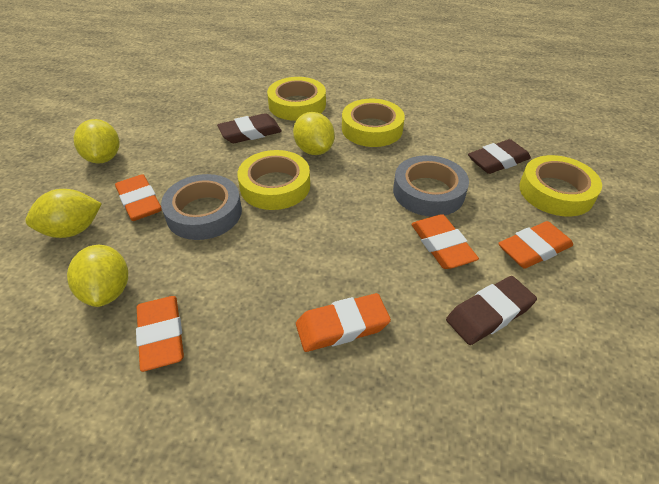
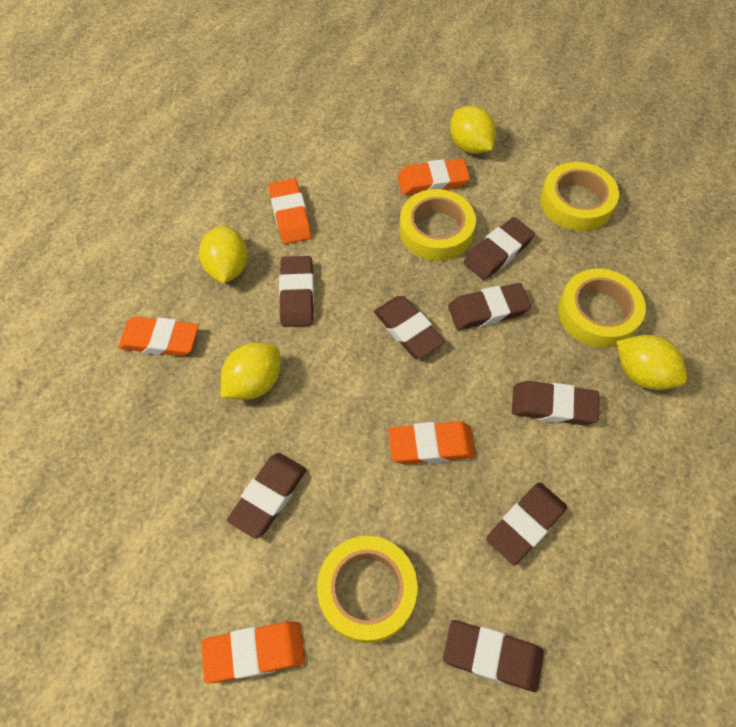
brown eraser: [217,113,282,143] [446,276,537,345] [468,139,531,174] = 3 -> [227,453,306,539] [279,256,314,327] [374,296,445,359] [443,620,544,692] [448,283,531,330] [463,217,535,280] [486,482,567,566] [512,381,599,425] = 8
grey tape: [161,174,242,240] [393,155,469,217] = 2 -> none = 0

